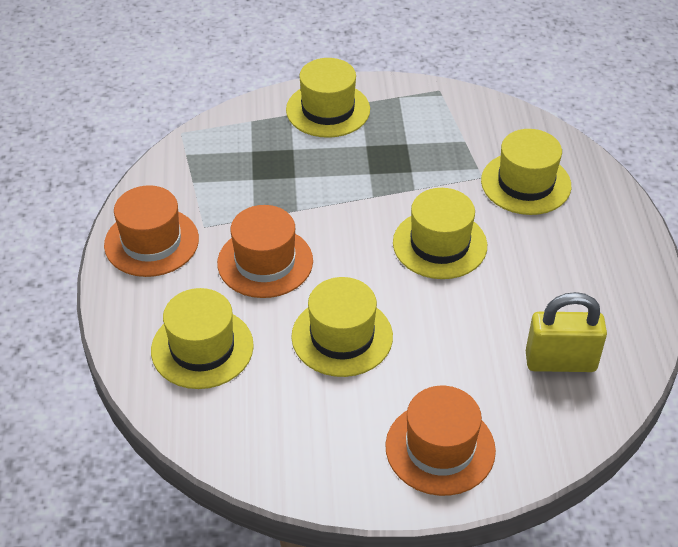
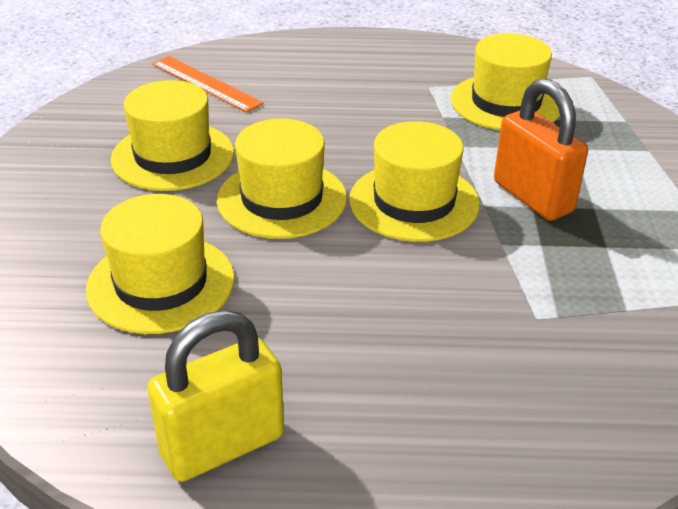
orange hat: [104,185,199,277] [217,205,313,298] [385,386,496,496] = 3 -> none = 0
orange padlock: none = 0 -> [494,78,588,221] = 1
orange ruler: none = 0 -> [152,56,264,112] = 1

